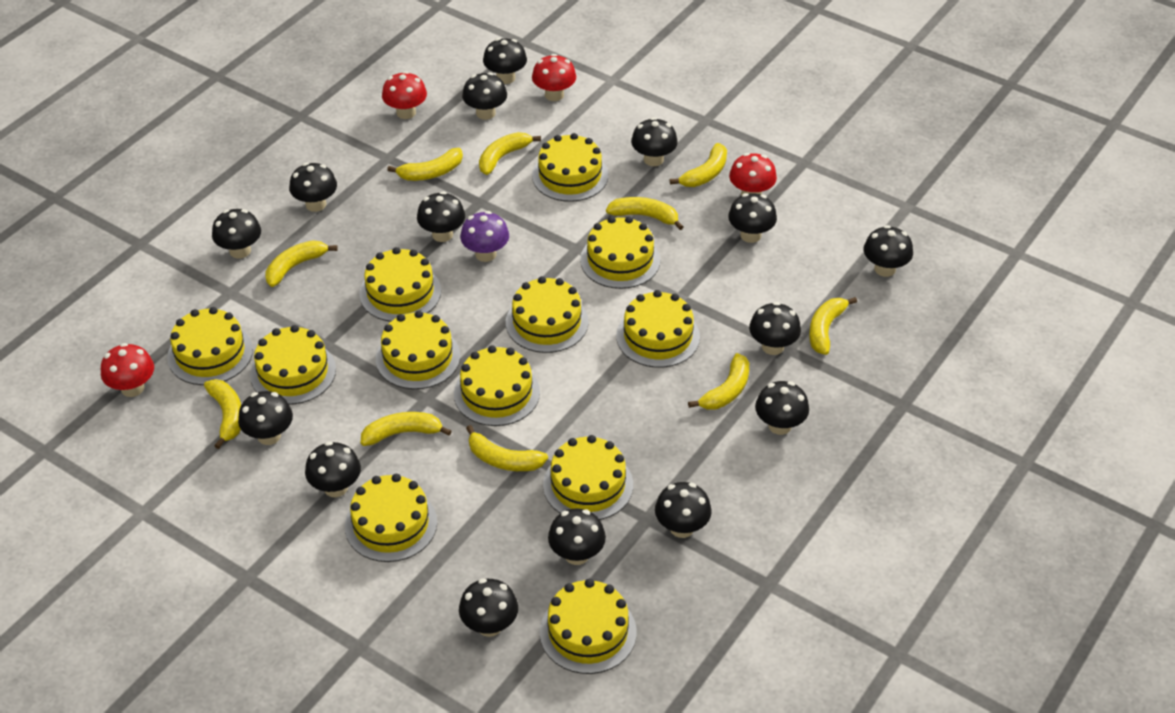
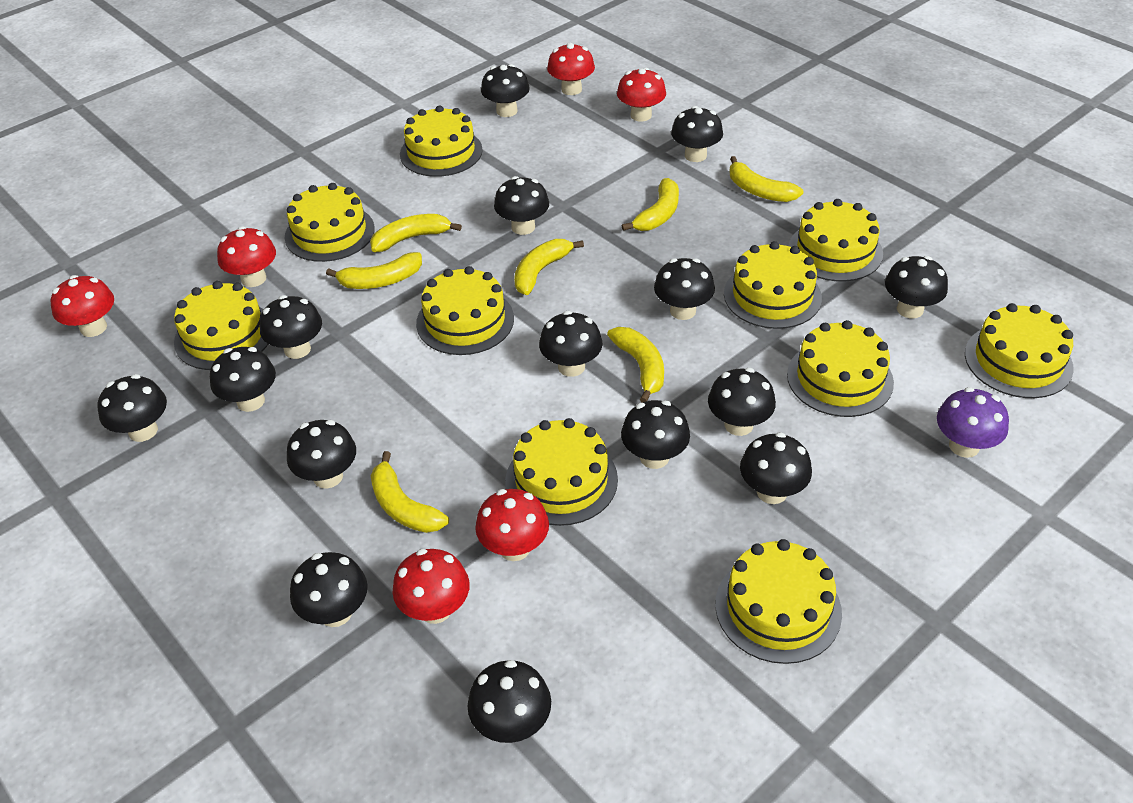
red mushroom: [101,343,154,397] [382,71,427,119] [532,54,576,101] [729,153,777,196] = 4 -> [51,275,114,337] [217,226,276,287] [393,549,470,624] [475,489,549,561] [547,43,595,95] [617,67,666,122] = 6
yellow banana: [204,379,241,449] [265,240,338,287] [361,412,452,446] [387,148,463,181] [466,425,548,471] [479,132,541,175] [606,197,683,230] [670,143,727,187] [688,353,749,410] [809,297,857,355] = 10 -> [326,252,422,289] [370,214,462,252] [371,451,449,533] [514,239,584,295] [607,327,664,403] [622,178,679,231] [729,156,803,202] = 7
yellow cake: [167,307,253,385] [250,325,336,405] [345,474,437,562] [359,247,441,322] [376,311,460,389] [454,345,540,426] [506,276,588,353] [532,133,608,202] [540,579,637,674] [543,435,633,520] [580,216,660,289] [616,290,700,368] = 12 -> [174,281,268,370] [285,183,375,262] [400,106,483,177] [416,266,514,355] [505,418,618,526] [715,539,842,664] [724,241,822,329] [787,320,894,417] [789,199,883,282] [965,303,1074,398] = 10

